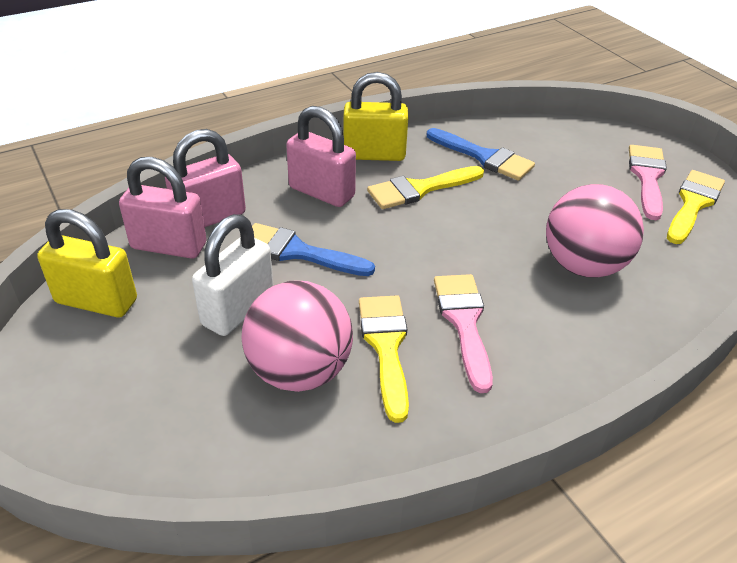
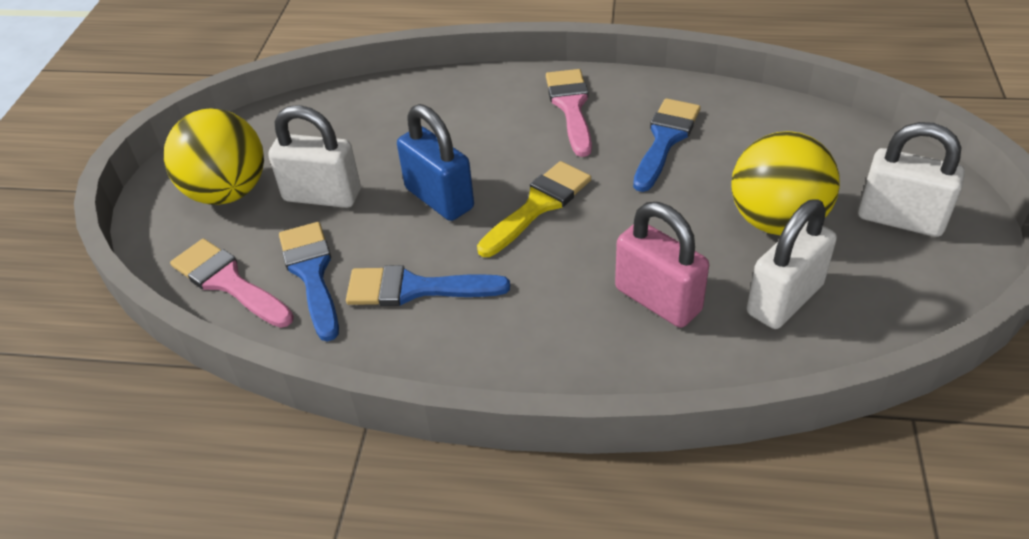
blue brush: [252,223,375,276] [427,128,535,181] = 2 -> [279,222,339,342] [346,265,510,306] [633,98,701,192] = 3
blue padlock: none = 0 -> [397,104,474,221] = 1
pink ball: [241,281,353,392] [546,184,644,278] = 2 -> none = 0
pink padlock: [119,157,206,259] [165,129,246,227] [286,106,356,207] = 3 -> [615,202,709,328] = 1
white padlock: [192,214,274,336] = 1 -> [268,105,361,208] [747,199,837,329] [858,122,965,237] = 3
yellow ball: none = 0 -> [164,108,264,205] [731,131,840,236] = 2
yellow brush: [359,295,409,423] [367,166,484,209] [667,170,725,244] = 3 -> [477,161,591,257] = 1
yellow padlock: [37,209,137,317] [343,72,408,161] = 2 -> none = 0

